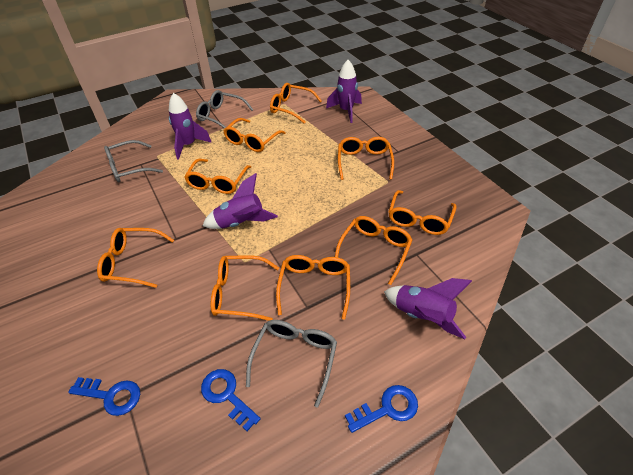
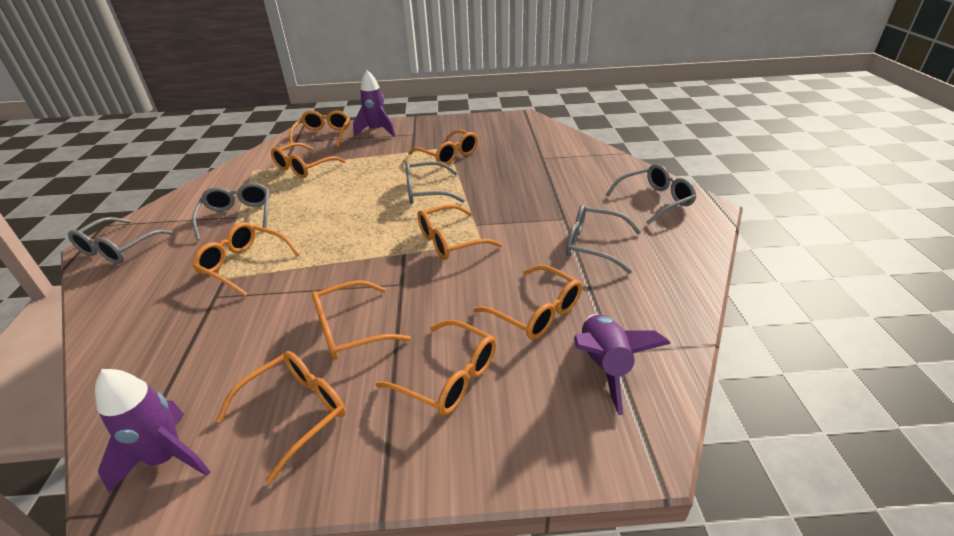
blue key: [68,377,140,416] [201,369,261,431] [345,385,418,433] = 3 -> none = 0
grey glasses: [104,140,163,182] [196,90,253,129] [246,320,337,408] = 3 -> [68,217,175,264] [192,183,270,241] [405,161,465,204] [566,204,641,274] [606,164,696,225] = 5
purple rocket: [169,93,212,160] [202,173,278,229] [326,60,362,123] [384,278,472,339] = 4 -> [95,369,210,493] [353,70,395,137] [574,314,671,415] = 3

